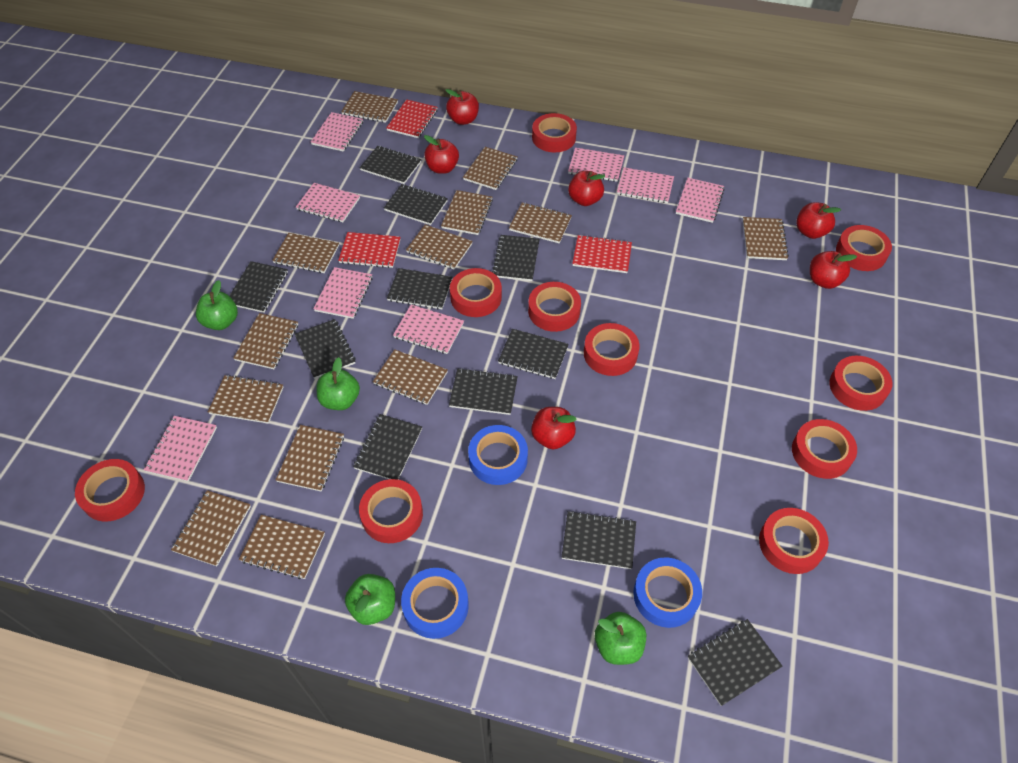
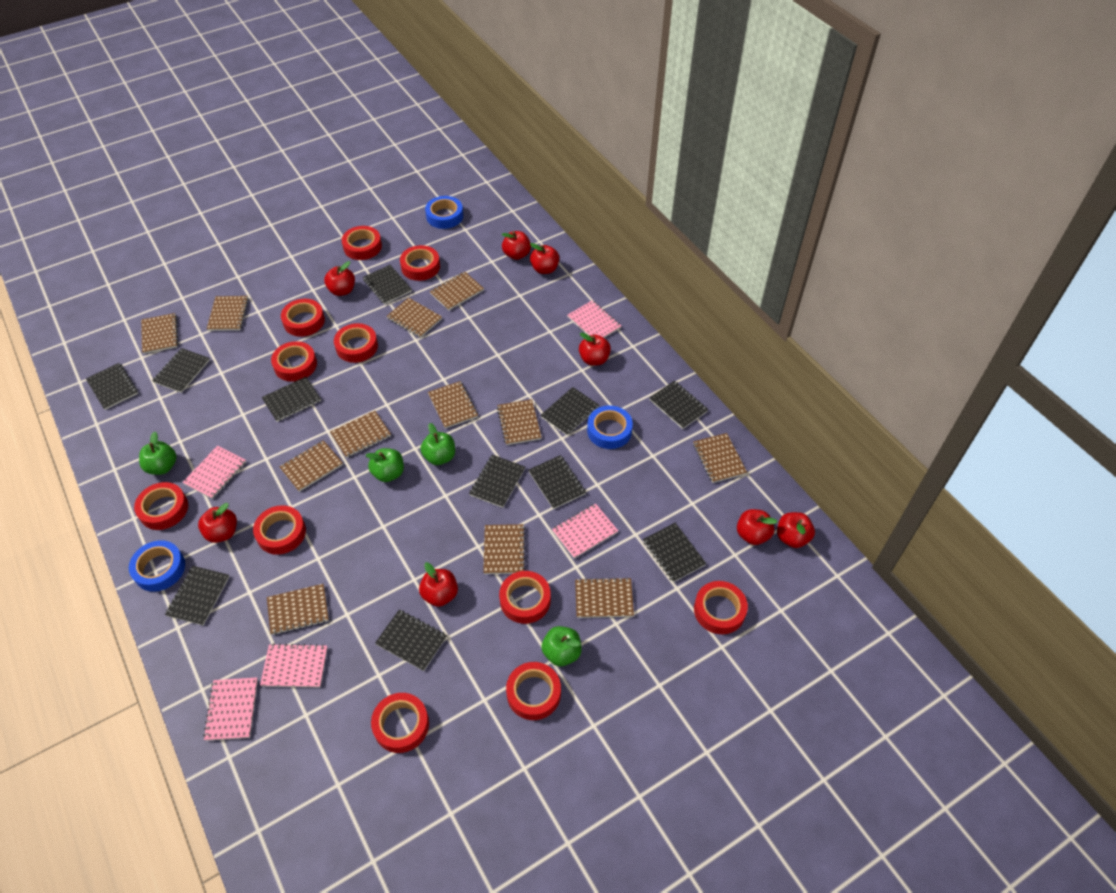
brown notebook: [171,490,251,566] [208,375,283,424] [233,313,298,369] [239,515,325,579] [272,233,339,273] [276,425,344,491] [341,91,398,123] [373,349,448,405] [406,224,473,269] [441,190,493,235] [463,147,517,190] [509,203,572,243] [743,217,789,260] = 13 -> [141,313,178,354] [207,296,249,331] [267,584,329,635] [279,440,343,492] [330,411,391,458] [387,298,442,338] [428,381,478,429] [429,272,484,310] [483,524,525,574] [497,399,542,445] [575,577,634,618] [693,433,747,483] = 12
pink notebook: [144,416,217,482] [296,183,360,222] [311,112,363,152] [314,267,372,319] [393,305,464,354] [568,148,624,182] [617,167,674,203] [676,178,725,223] = 8 -> [183,446,246,499] [203,678,258,741] [260,643,328,687] [552,504,618,559] [568,300,621,338] = 5
red apple: [424,135,459,174] [445,89,479,125] [531,407,576,449] [568,171,605,206] [796,202,841,239] [810,251,857,289] = 6 -> [198,503,237,543] [324,261,355,296] [419,562,458,607] [502,231,531,260] [530,243,559,274] [579,333,611,365] [737,509,777,545] [777,512,815,548] = 8
red notebook: [338,232,401,268] [386,99,438,138] [572,235,632,273] = 3 -> none = 0
red tape: [75,459,145,522] [359,479,423,543] [450,268,502,317] [528,282,581,332] [532,113,577,152] [584,323,640,376] [759,508,829,574] [792,419,857,479] [830,356,892,411] [836,225,892,271] = 10 -> [134,482,188,530] [253,505,306,555] [271,341,317,382] [281,299,325,337] [334,323,378,363] [342,226,382,260] [371,693,429,753] [400,245,440,281] [499,571,551,624] [506,662,561,720] [694,581,748,634] = 11

